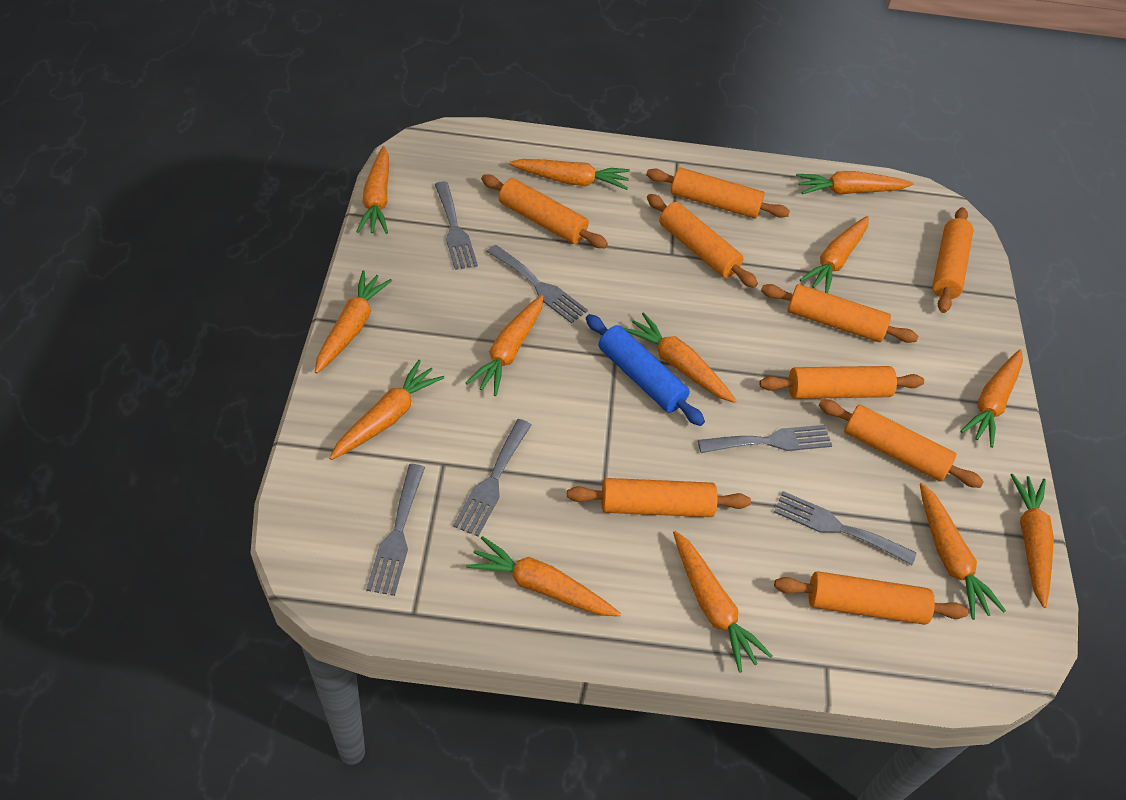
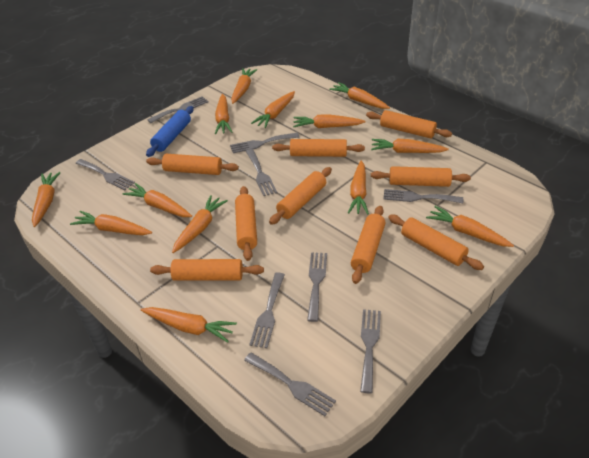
grey fork: [366,464,425,596] [435,181,478,270] [453,419,531,537] [487,245,588,324] [698,425,832,453] [774,491,916,565] = 6 -> [75,159,135,190] [147,96,209,123] [230,133,299,153] [244,352,336,416] [246,149,277,196] [249,272,285,348] [307,252,327,322] [360,309,381,393] [383,189,463,203] = 9

